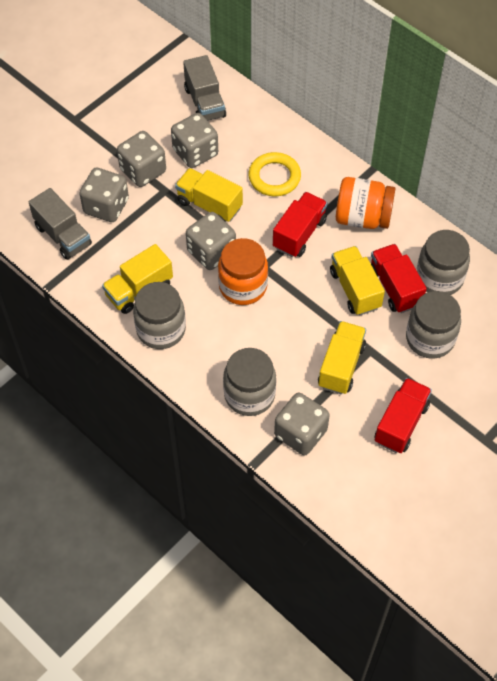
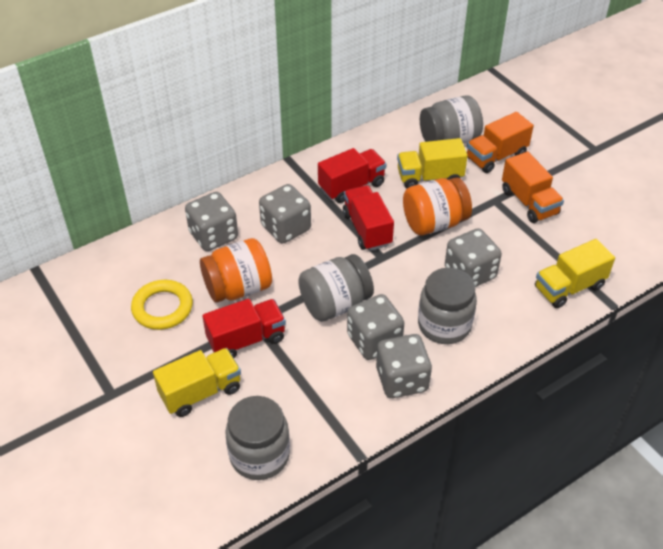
grey truck: [29,188,92,260] [183,55,226,121] = 2 -> none = 0
orange truck: none = 0 -> [467,112,534,173] [502,152,564,223] = 2
yellow truck: [102,244,173,314] [175,168,243,222] [318,321,366,394] [330,246,385,315] = 4 -> [153,348,241,417] [397,138,468,189] [535,239,615,308] = 3

